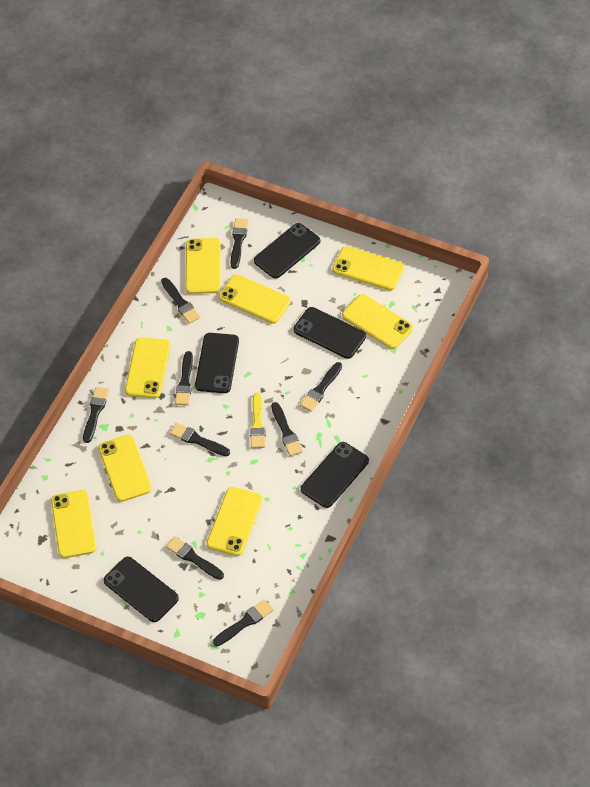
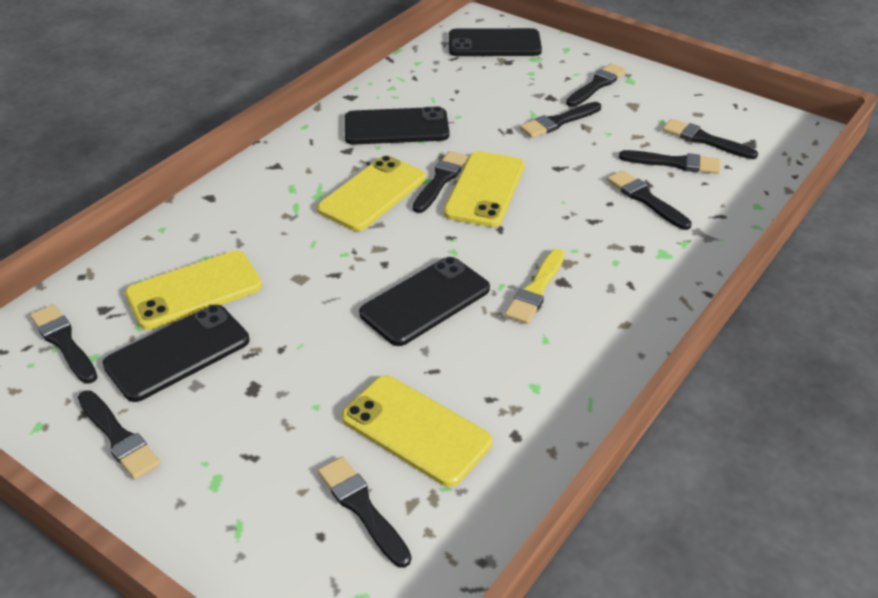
black phone: [104,557,179,622] [195,333,239,393] [254,223,320,278] [293,307,366,359] [301,442,369,508] = 5 -> [102,304,249,402] [345,106,449,145] [359,257,490,346] [449,28,542,56] = 4
yellow phone: [51,490,96,558] [98,435,152,502] [125,337,170,398] [185,238,221,294] [207,487,263,556] [219,274,291,324] [332,246,404,290] [342,294,413,349] = 8 -> [125,251,262,330] [317,155,426,231] [342,375,492,487] [444,151,524,227] = 4

